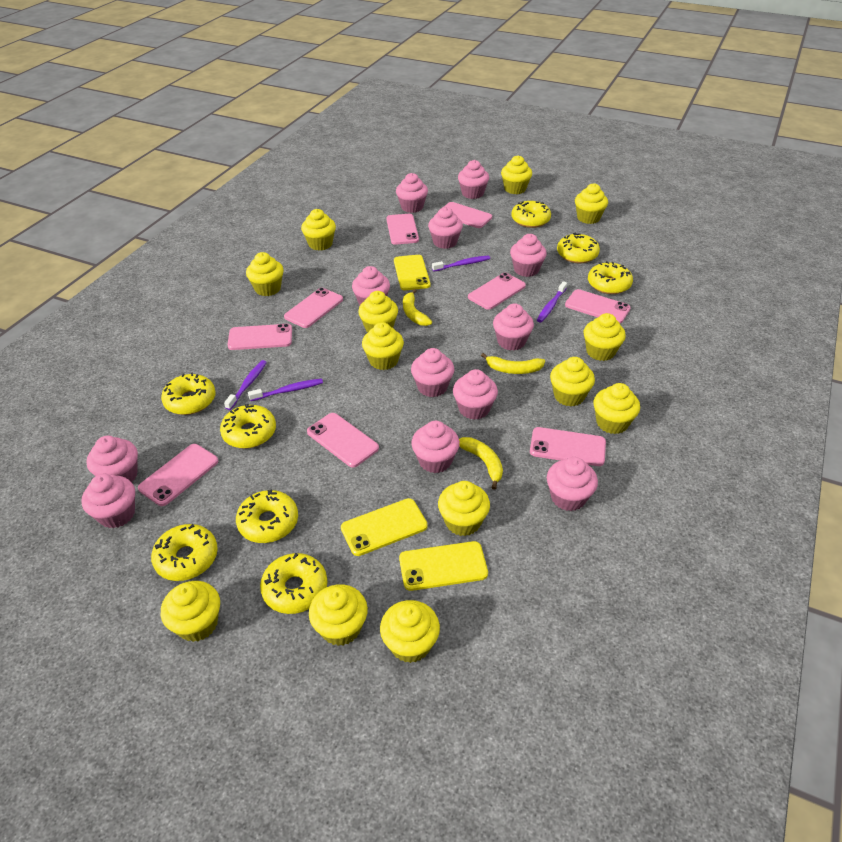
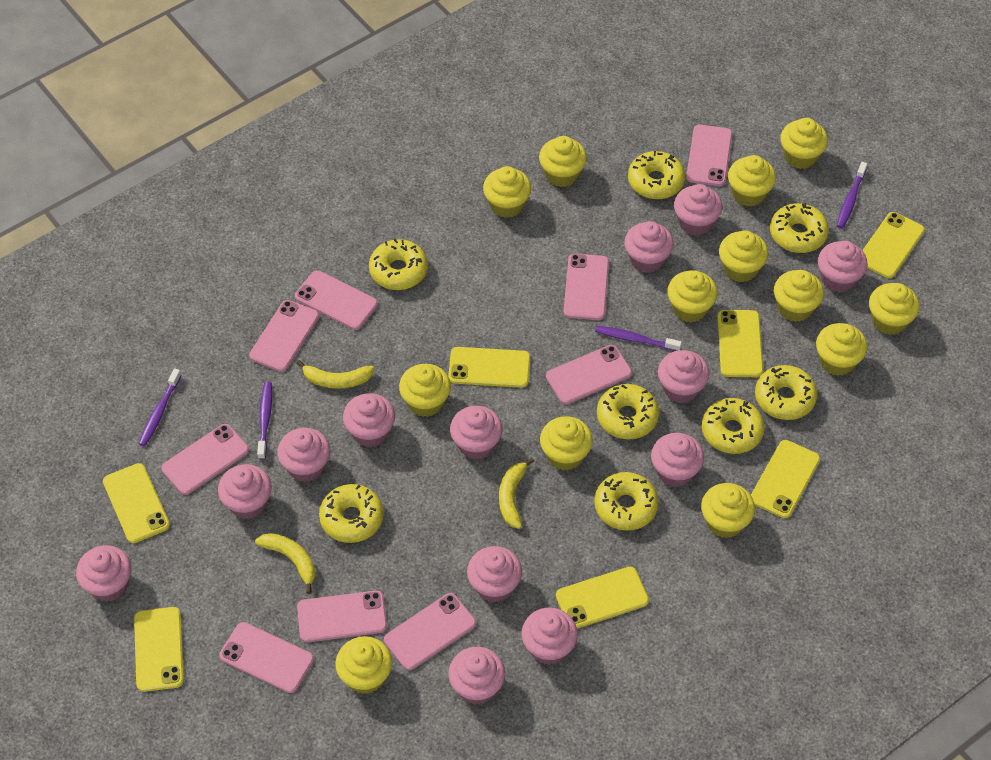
pink cupcake: [82,474,135,528] [86,436,138,482] [352,266,390,305] [396,173,428,213] [411,348,454,397] [411,421,460,473] [428,207,463,249] [453,369,498,420] [458,160,489,199] [493,303,534,351] [510,234,547,277] [547,457,598,511] = 12 -> [76,545,132,602] [218,464,272,519] [277,428,330,482] [343,393,395,447] [448,647,505,705] [450,406,503,460] [467,546,522,603] [521,608,578,665] [624,221,674,273] [651,433,704,487] [658,350,710,403] [674,184,722,236] [818,241,868,293] = 13
yellow phone: [341,498,428,556] [394,255,430,290] [399,541,488,591] = 3 -> [103,463,170,543] [134,607,184,692] [448,347,530,388] [556,567,649,629] [718,310,763,377] [751,440,820,518] [862,212,925,278] = 7

